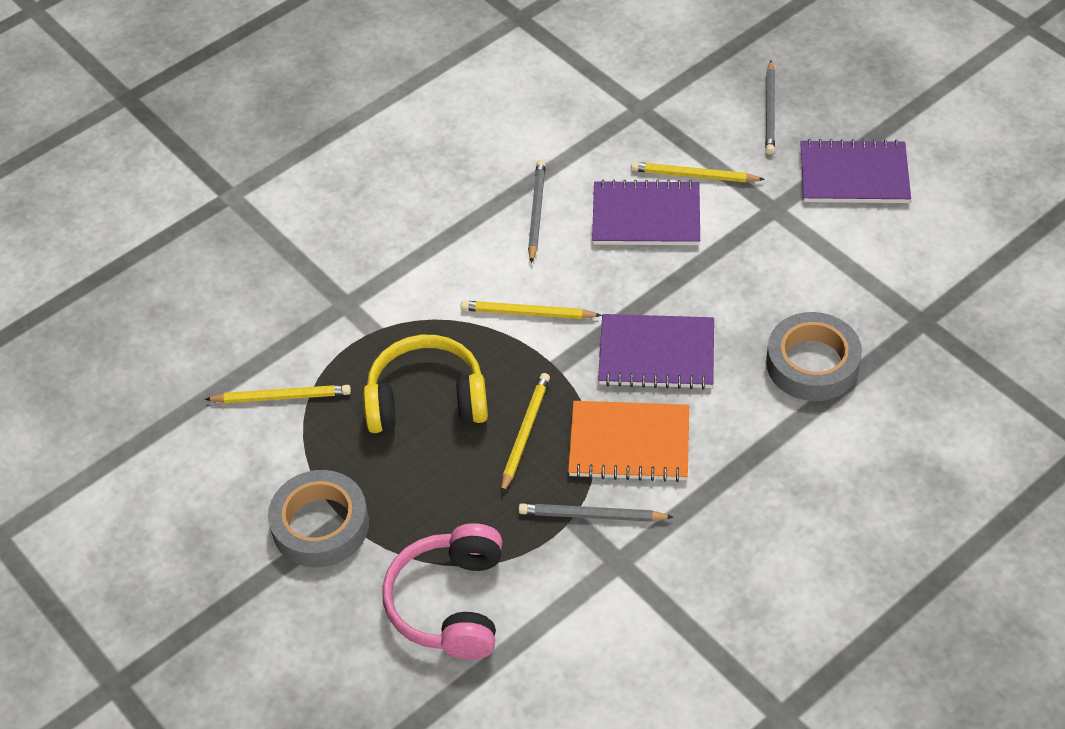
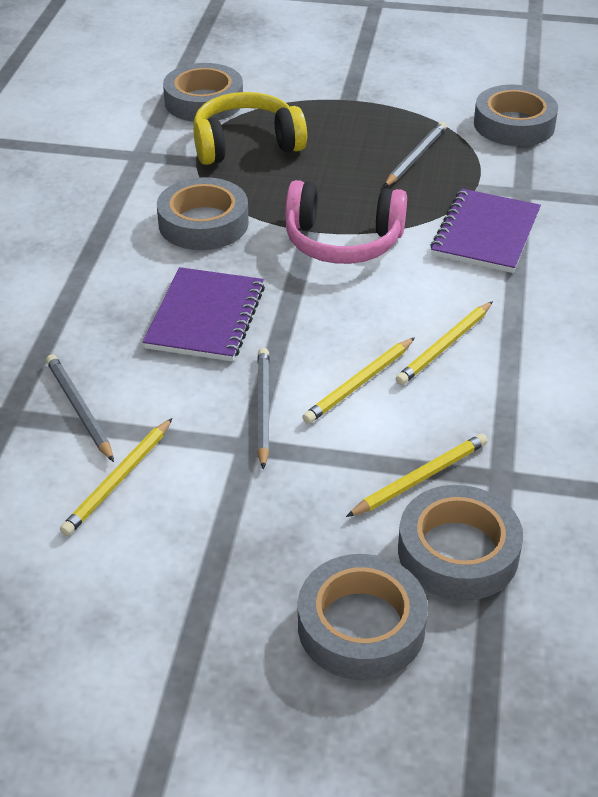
grey tape: [268,470,369,567] [766,312,862,401] = 2 -> [157,177,249,250] [163,63,243,122] [298,554,428,680] [398,485,523,601] [474,85,558,146] = 5
orange notebook: [568,401,689,482] = 1 -> none = 0
purple notebook: [592,180,700,245] [598,314,714,390] [800,139,911,203] = 3 -> [143,267,265,361] [430,189,541,273] = 2

